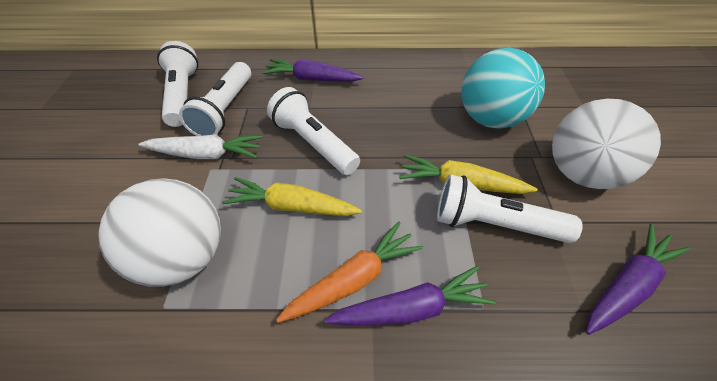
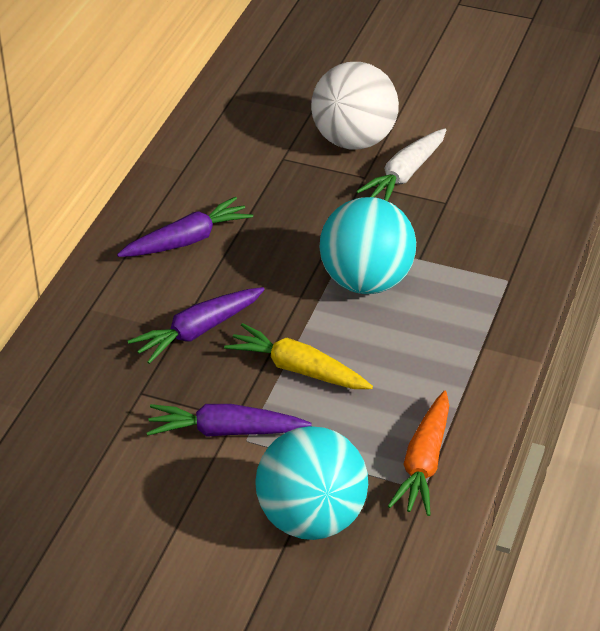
turquoise ball: [461,48,545,129] = 1 -> [255,426,368,540] [320,197,416,294] = 2
white ball: [98,178,221,287] [552,99,661,189] = 2 -> [311,62,399,149] = 1
white flashlight: [157,41,198,127] [179,62,251,136] [267,87,360,175] [437,174,583,243] = 4 -> none = 0
yellow carrot: [222,177,362,216] [399,154,538,194] = 2 -> [224,323,373,389] = 1

